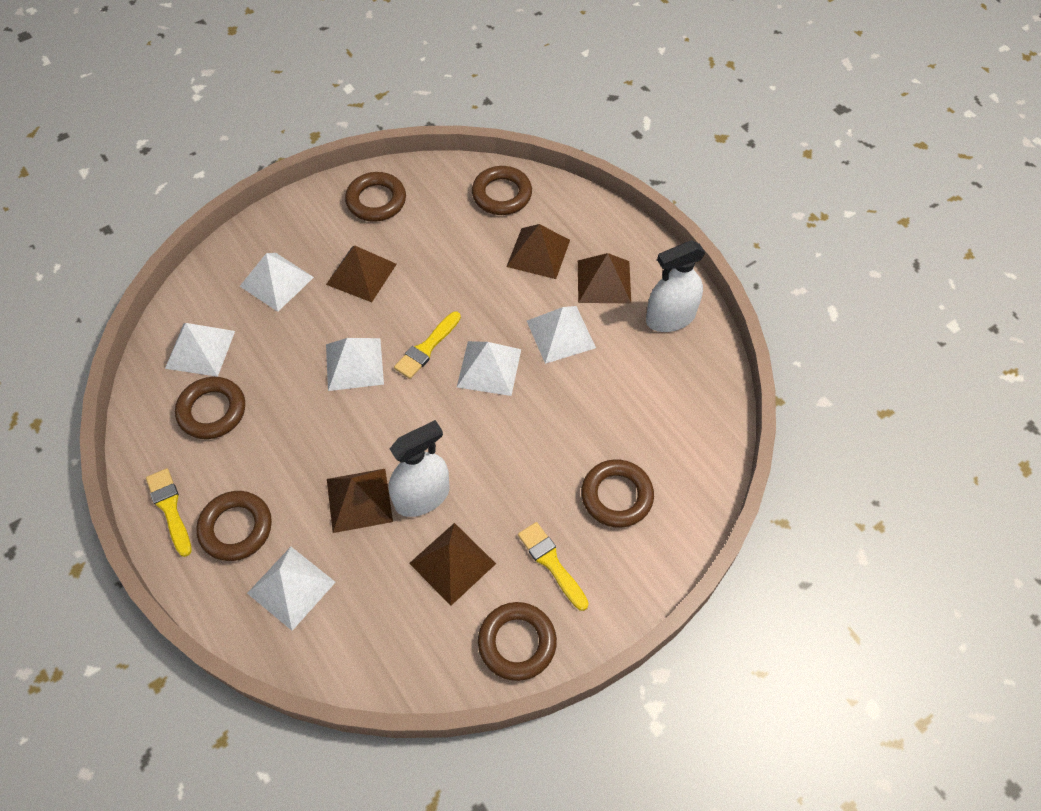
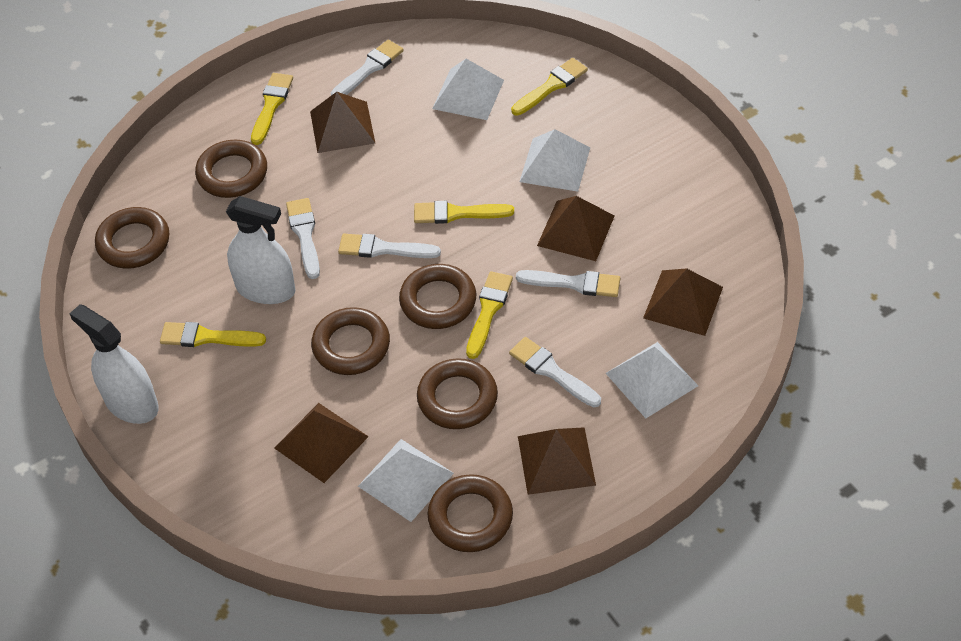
white brush: none = 0 -> [286,198,320,279] [331,40,404,95] [338,234,441,258] [509,337,601,407] [516,270,620,297] = 5
white pyramid: [165,323,235,377] [240,253,314,312] [247,547,336,631] [326,338,384,391] [457,341,521,396] [527,306,596,364] = 6 -> [358,439,454,522] [432,59,504,120] [519,129,590,192] [606,342,698,418] = 4
yellow brush: [146,468,192,557] [394,311,461,379] [518,522,589,611] = 3 -> [160,322,266,347] [251,73,293,145] [414,201,514,224] [466,271,513,359] [511,58,588,115] = 5

